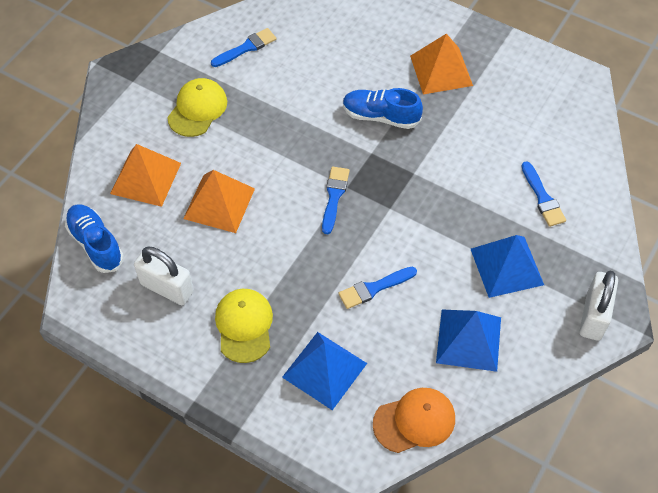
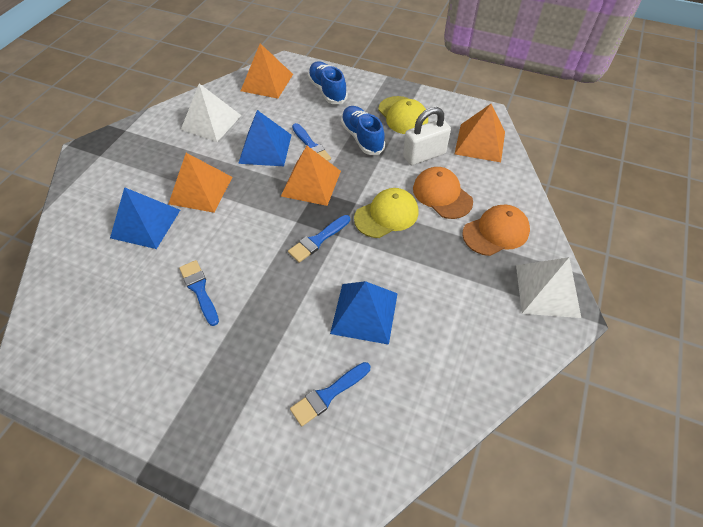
orange cap: [373,388,455,453] = 1 -> [413,167,473,219] [462,204,530,256] = 2
orange pyramid: [110,144,181,207] [183,170,255,233] [410,33,473,94] = 3 -> [168,153,232,213] [241,43,293,98] [281,146,341,206] [455,104,505,162] = 4
white padlock: [134,246,194,305] [580,271,618,341] = 2 -> [403,107,451,165] = 1
white pyramid: none = 0 -> [181,83,241,142] [516,257,581,318] = 2

